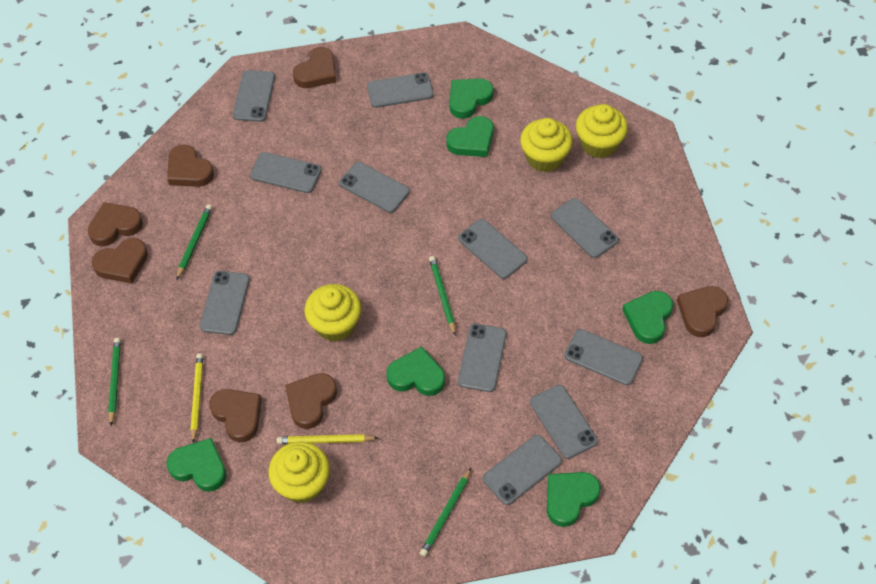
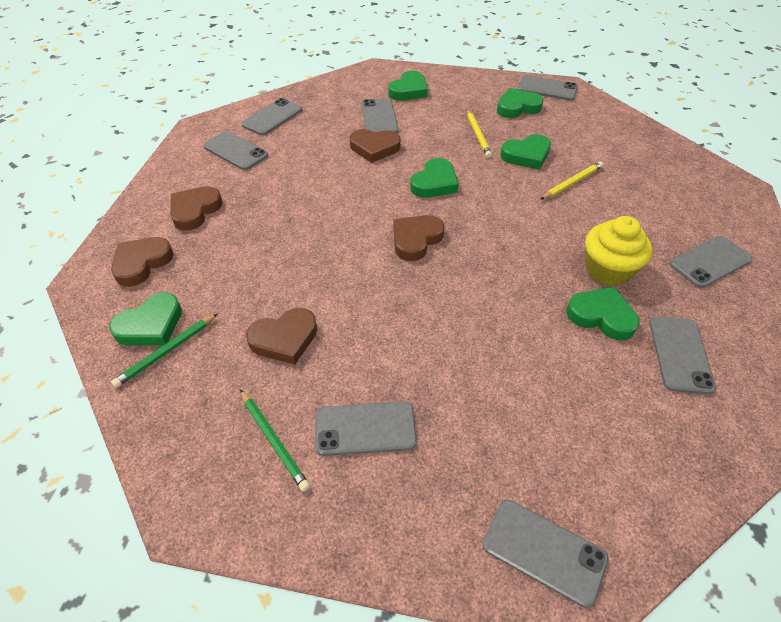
brown heart: [88,202,143,246] [91,238,148,284] [167,144,214,187] [209,389,262,442] [285,373,337,429] [293,47,336,88] [677,286,728,337] = 7 -> [111,237,174,287] [170,186,223,231] [246,308,317,365] [350,129,401,163] [393,215,444,261] = 5
green pencil: [108,338,121,426] [176,205,212,280] [420,467,472,557] [429,256,456,335] = 4 -> [111,314,217,388] [240,389,310,492] = 2
grey phone: [199,271,250,335] [233,70,275,122] [250,152,322,193] [339,162,410,213] [367,72,434,108] [458,219,528,279] [458,323,507,392] [483,435,562,505] [530,385,598,459] [551,198,619,258] [564,329,643,385] = 11 -> [204,131,268,170] [241,98,303,135] [315,402,417,456] [361,98,399,133] [483,500,609,608] [517,75,578,101] [649,316,716,395] [670,236,752,288] = 8
yellow cupcake: [268,441,330,503] [305,284,361,342] [520,118,573,172] [576,104,628,158] = 4 -> [585,216,653,286] = 1

